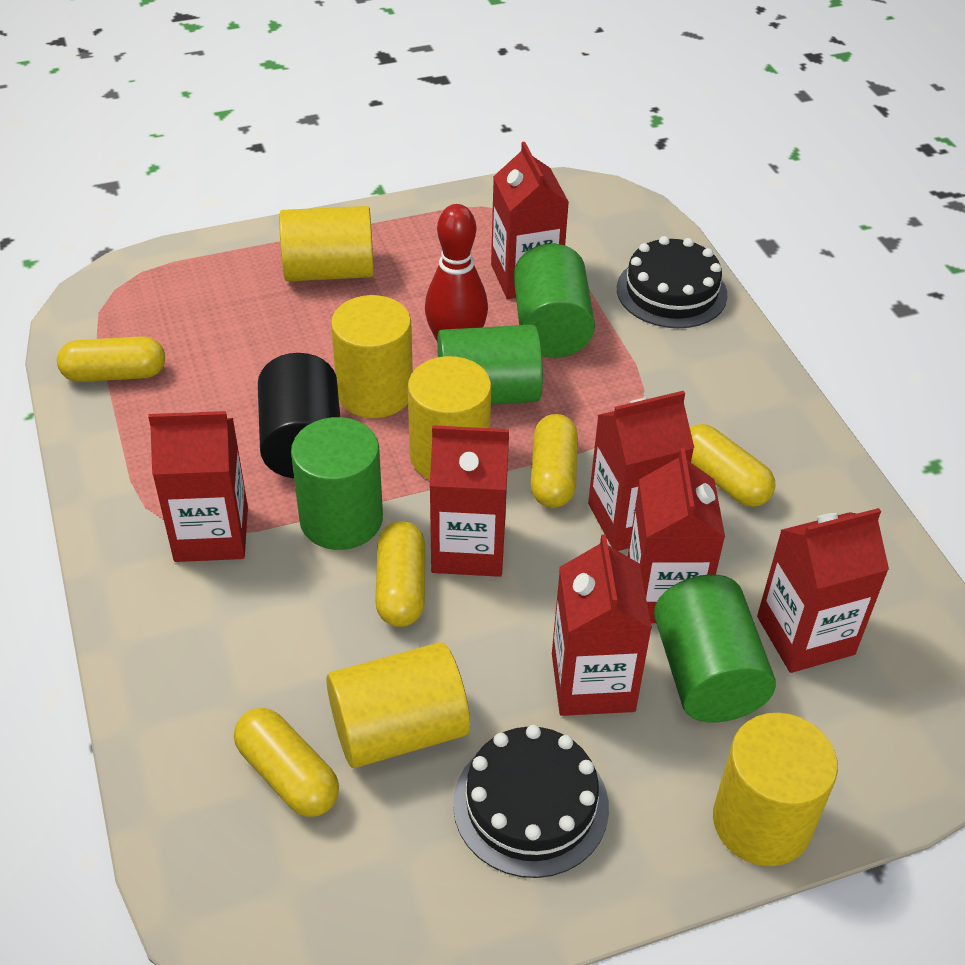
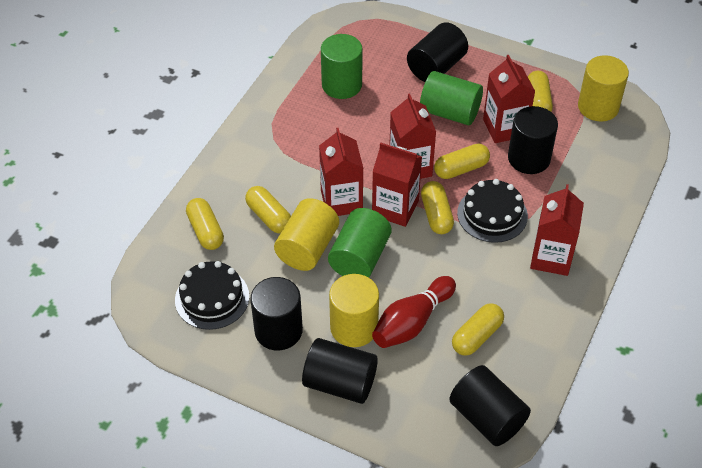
black cylinder: [258,353,340,478] = 1 -> [250,277,303,350] [302,338,378,404] [407,22,468,82] [449,365,531,446] [508,106,558,174] = 5
green cylinder: [291,417,383,550] [437,324,543,405] [514,244,595,358] [654,574,776,722] = 4 -> [321,34,363,99] [328,208,392,278] [420,71,483,125] = 3
red carton: [148,411,248,562] [430,425,509,577] [491,142,569,299] [552,534,652,716] [588,391,694,551] [628,448,725,623] [757,508,889,673] = 7 -> [319,128,363,216] [372,143,422,227] [389,93,436,179] [483,55,535,143] [530,184,584,276] = 5
yellow capsule: [57,336,165,382] [234,708,339,817] [375,521,425,627] [531,414,578,508] [690,424,775,507] = 5 -> [186,198,224,250] [245,186,291,233] [421,181,454,234] [434,144,490,179] [452,303,504,356] [528,71,553,112] = 6
yellow cylinder: [279,206,374,282] [326,642,470,768] [331,295,413,418] [408,356,491,480] [713,713,838,866] = 5 -> [274,198,339,271] [329,274,379,347] [578,55,629,122] = 3

